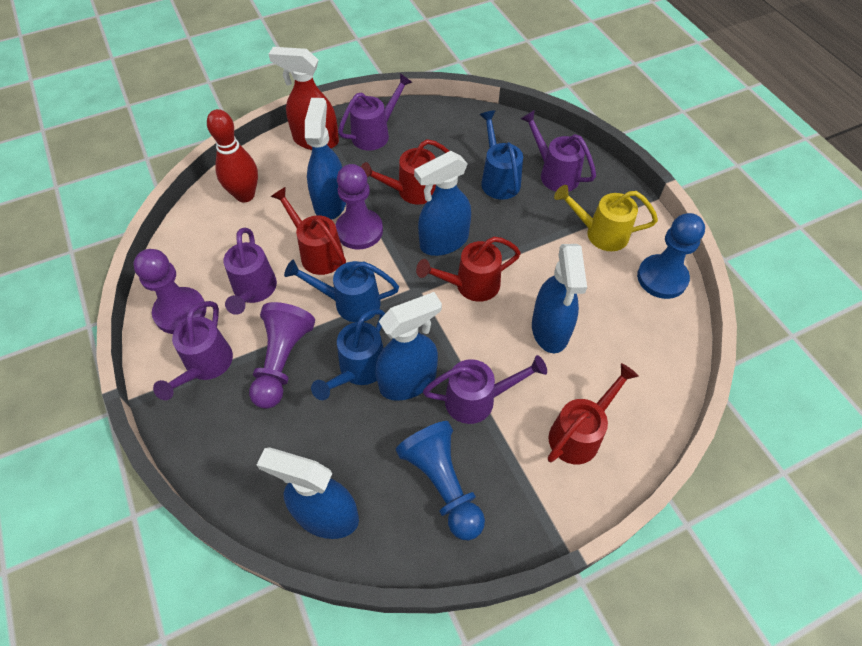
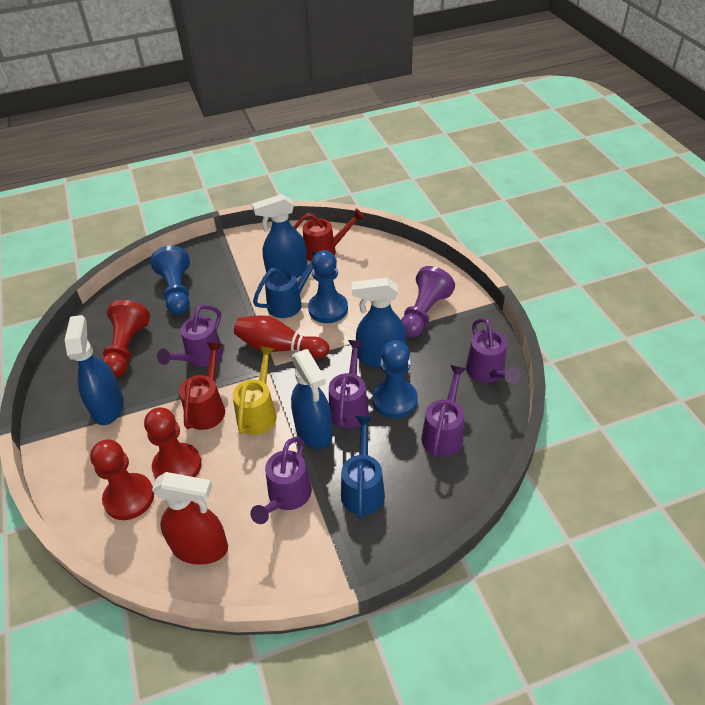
blue pawn: [396,421,485,540] [637,213,705,299] = 2 -> [150,246,190,315] [308,250,348,323] [373,340,418,418] = 3
blue spray bottle: [257,447,359,539] [305,98,346,220] [376,292,442,401] [414,151,471,256] [532,244,587,353] = 5 -> [65,315,124,425] [252,194,308,278] [291,349,333,449] [352,278,407,367] = 4
blue watering can: [284,260,399,322] [311,309,385,400] [480,110,523,200] = 3 -> [253,250,317,318] [341,416,385,519] = 2
purple pawn: [133,249,206,334] [249,302,315,409] [336,164,383,250] = 3 -> [401,266,455,338] = 1
red pawn: none = 0 -> [90,440,154,520] [102,300,150,377] [144,408,201,479] = 3
red watering can: [270,187,346,275] [361,139,449,205] [416,237,521,302] [548,363,639,464] = 4 -> [179,342,225,430] [294,209,365,262] = 2

